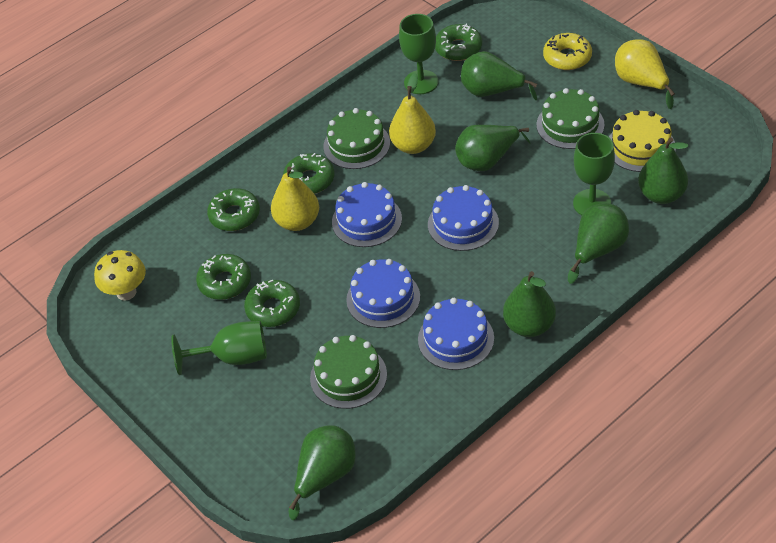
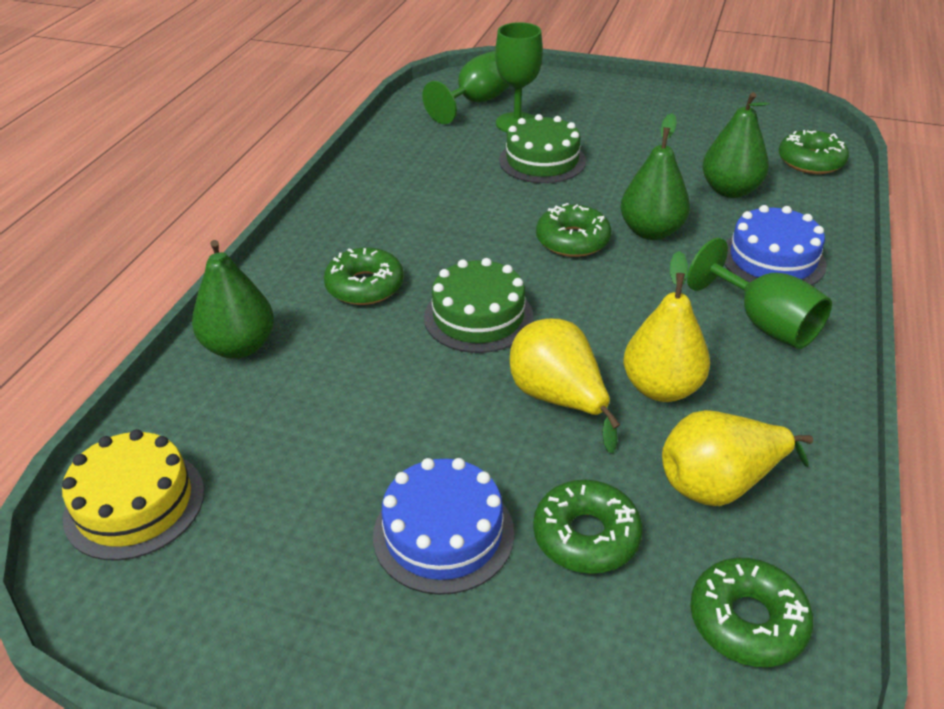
blue cake: [332,182,402,247] [346,259,420,328] [418,298,494,370] [428,185,499,251] = 4 -> [373,458,514,595] [724,205,827,285] = 2
green cake: [310,335,387,409] [323,108,390,169] [536,88,604,149] = 3 -> [424,258,533,353] [499,114,586,183] = 2
green pear: [289,425,356,520] [455,125,531,171] [461,51,537,100] [503,271,556,337] [568,203,629,284] [638,137,688,204] = 6 -> [192,240,274,359] [621,113,690,240] [702,92,770,198] = 3
yellow donut: [543,33,592,70] = 1 -> none = 0
yellow mushroom: [94,250,146,301] = 1 -> none = 0

